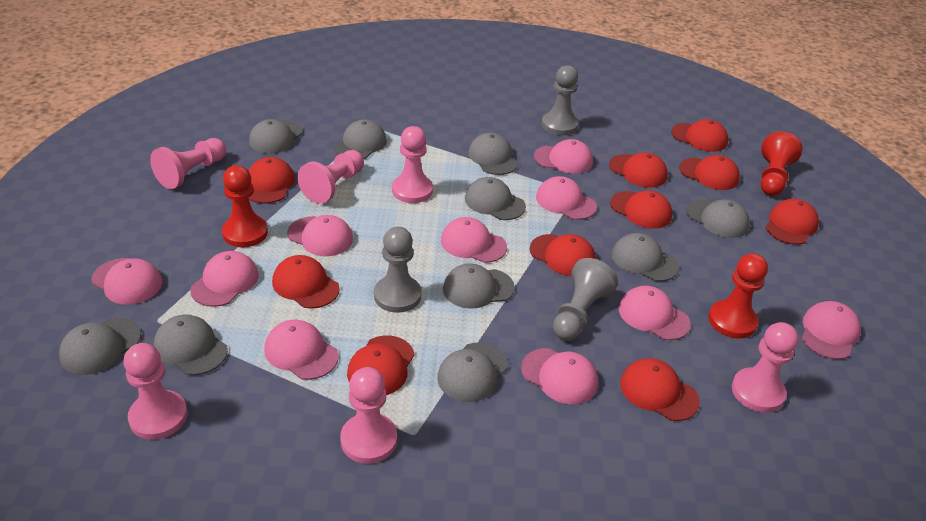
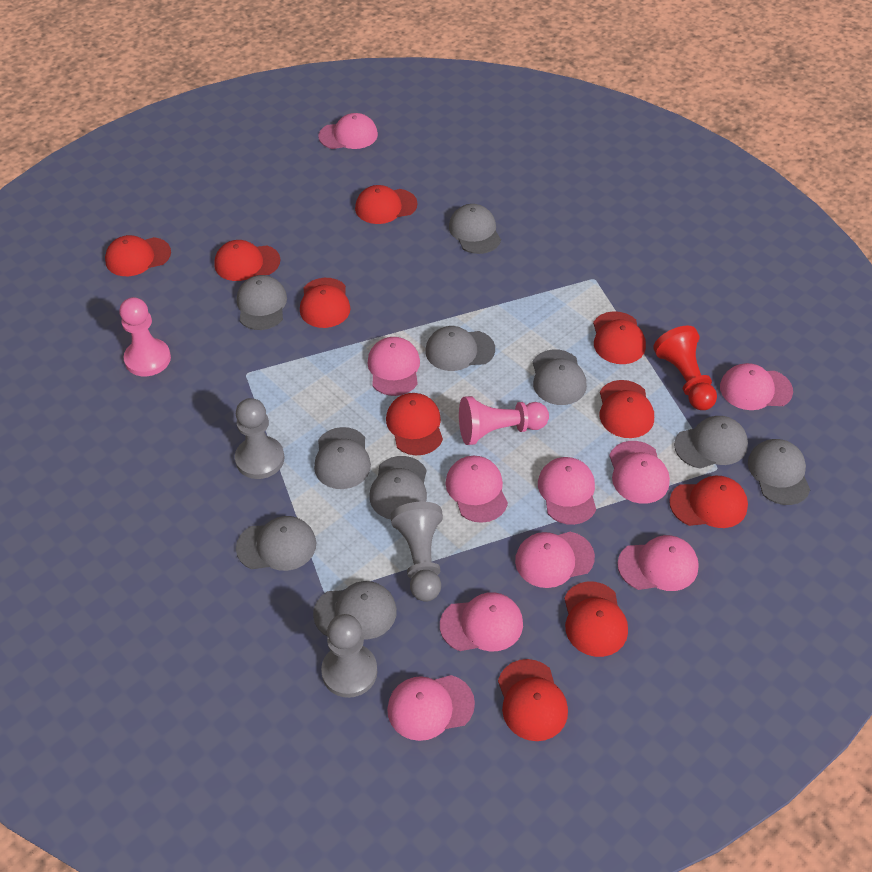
pink pawn: [123,343,188,440] [150,138,226,189] [297,150,364,204] [340,367,397,464] [392,126,433,203] [732,322,798,413] = 6 -> [119,297,171,376] [459,396,549,445] = 2
red pawn: [222,165,268,247] [708,253,768,339] [761,132,802,196] = 3 -> [653,326,717,410] = 1

